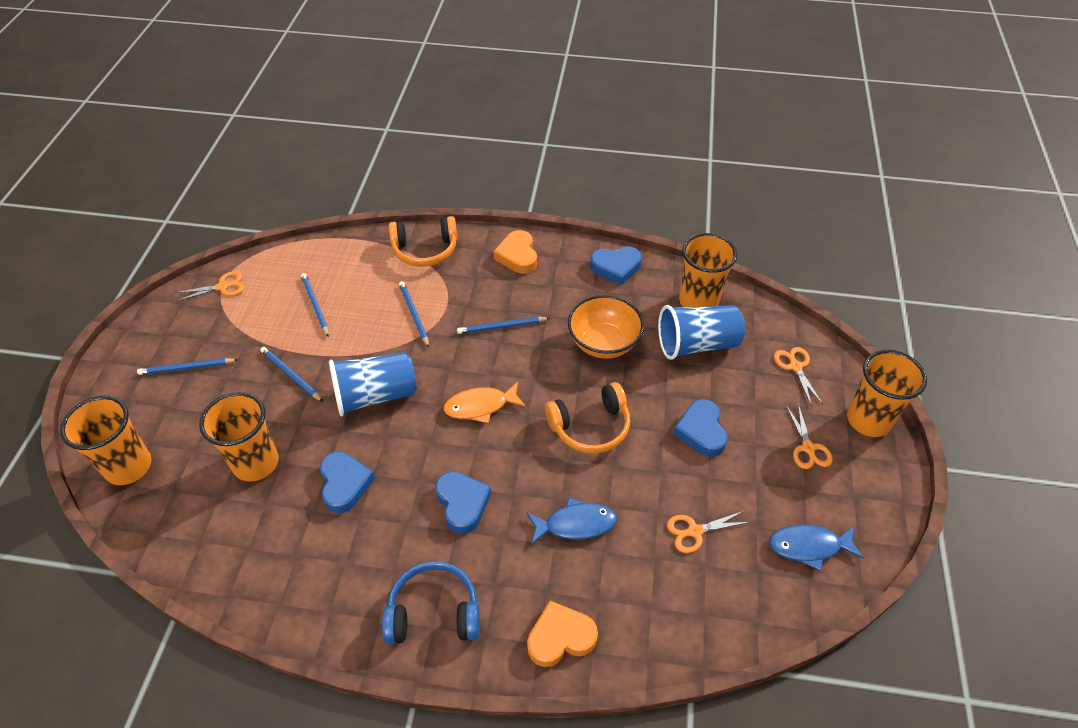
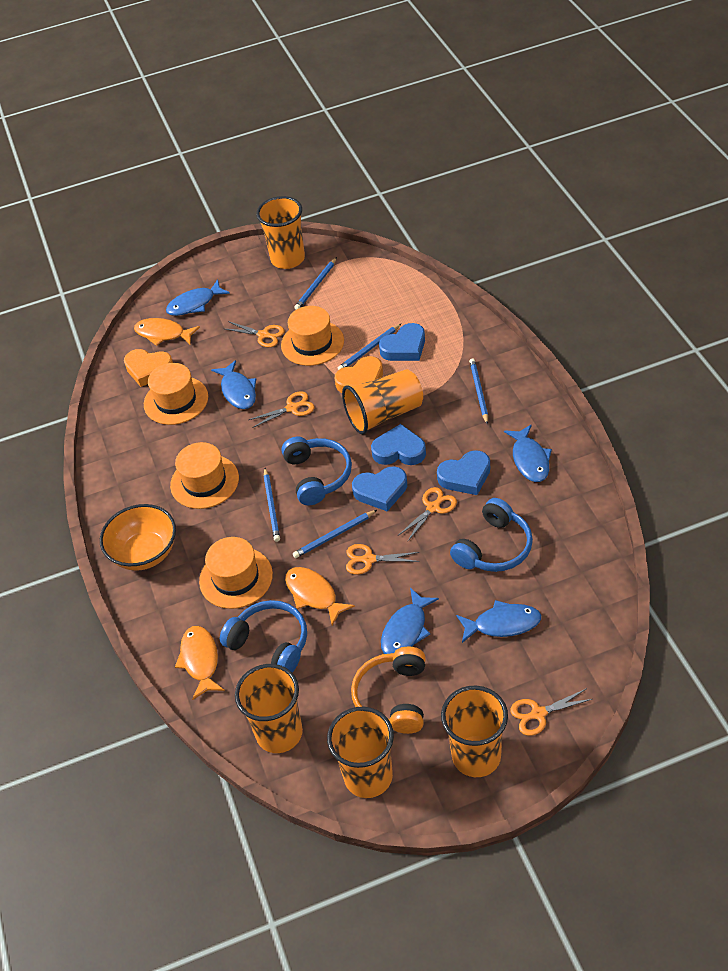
blue cup: [329,352,417,416] [658,305,745,360] = 2 -> none = 0
blue fish: [527,498,617,545] [769,524,864,571] = 2 -> [166,279,230,316] [211,360,256,409] [381,588,439,654] [456,600,541,643] [504,424,552,482] = 5
blue headphones: [382,561,480,644] = 1 -> [220,600,307,673] [281,437,352,505] [450,498,533,572] = 3
orange cup: [60,396,151,485] [199,392,278,481] [679,233,737,307] [847,350,927,437] = 4 -> [235,664,303,753] [256,196,305,269] [327,707,394,798] [342,369,423,434] [441,686,508,777] = 5
orange fish: [443,382,526,423] = 1 -> [134,318,200,346] [175,626,225,700] [285,567,355,625] = 3
orange hat: none = 0 -> [144,363,208,425] [170,442,239,509] [199,537,273,609] [281,306,344,366] = 4
orange headphones: [389,216,457,267] [545,382,630,454] = 2 -> [351,646,426,734] = 1
orange scissors: [175,271,245,301] [667,511,750,553] [774,347,823,406] [786,403,833,469] = 4 -> [225,321,285,347] [249,391,314,428] [346,544,419,574] [399,487,457,542] [510,688,592,736] = 5

